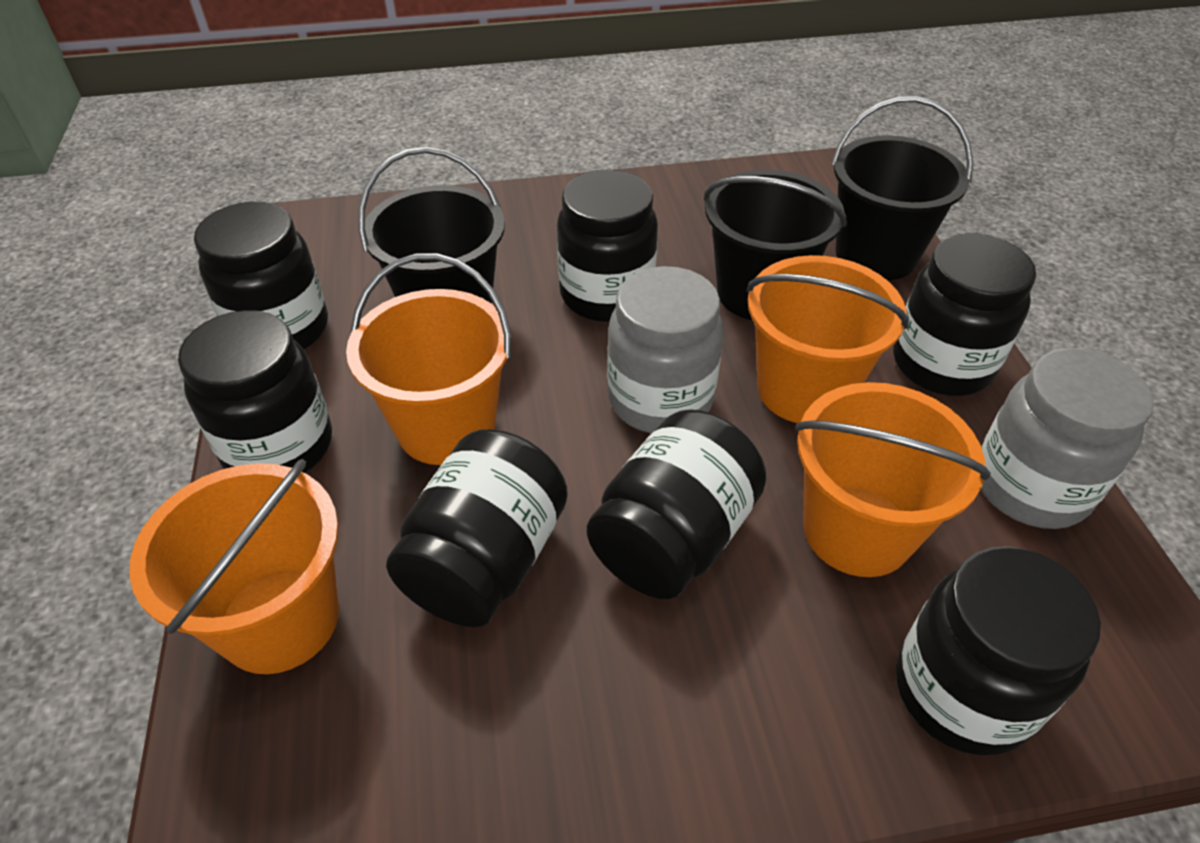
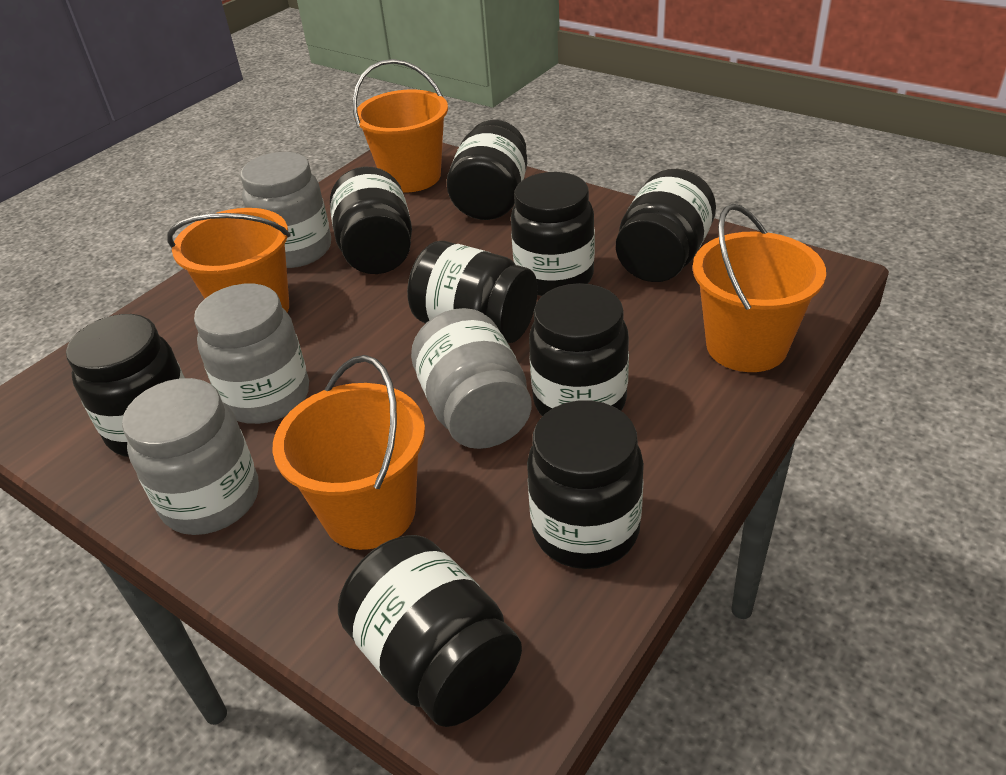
black bucket: [358,147,505,304] [704,169,847,320] [831,96,973,280] = 3 -> none = 0
black jar: [178,310,332,473] [194,202,328,350] [386,429,568,627] [557,170,658,322] [587,409,767,599] [893,233,1036,396] [896,546,1101,756] = 7 -> [66,314,185,457] [330,167,412,274] [338,535,522,727] [407,241,538,343] [447,120,527,220] [511,172,595,296] [527,400,644,569] [529,283,629,416] [616,169,716,282] = 9
grey jar: [607,266,723,433] [981,348,1154,529] = 2 -> [122,378,259,535] [194,284,309,424] [240,152,331,268] [411,308,532,449] = 4

